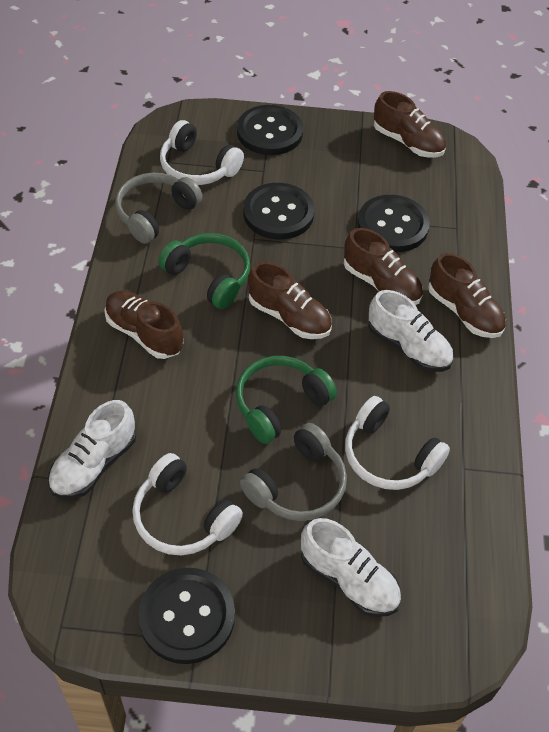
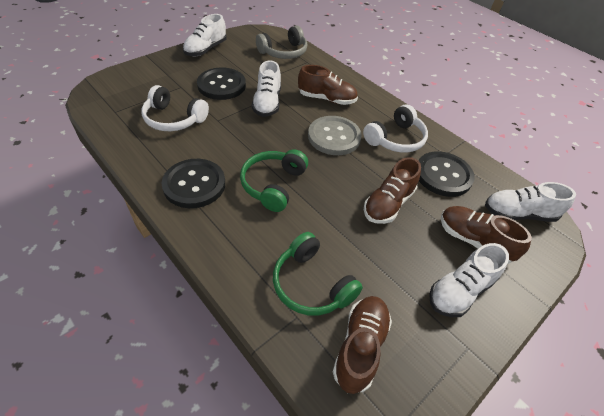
black button: [138,568,235,664] [237,105,303,155] [243,183,315,239] [357,195,430,252] = 4 -> [162,159,225,208] [197,68,246,100] [418,151,475,197] = 3
brown shoe: [104,291,183,359] [248,262,332,339] [344,228,423,305] [374,91,446,158] [428,253,506,338] = 5 -> [298,65,358,105] [333,296,392,394] [364,157,421,224] [441,206,532,264] = 4
grey button: none = 0 -> [308,116,362,155] = 1
grey headphones: [115,173,203,244] [240,423,347,521] = 2 -> [256,25,307,59] = 1
white headphones: [132,453,243,555] [160,120,244,185] [345,396,450,490] = 3 -> [142,85,209,131] [363,104,428,153] = 2
white shoe: [48,400,136,499] [301,518,401,617] [368,290,453,372] = 3 -> [183,14,227,56] [252,60,281,117] [429,243,509,317] [485,182,576,222] = 4

